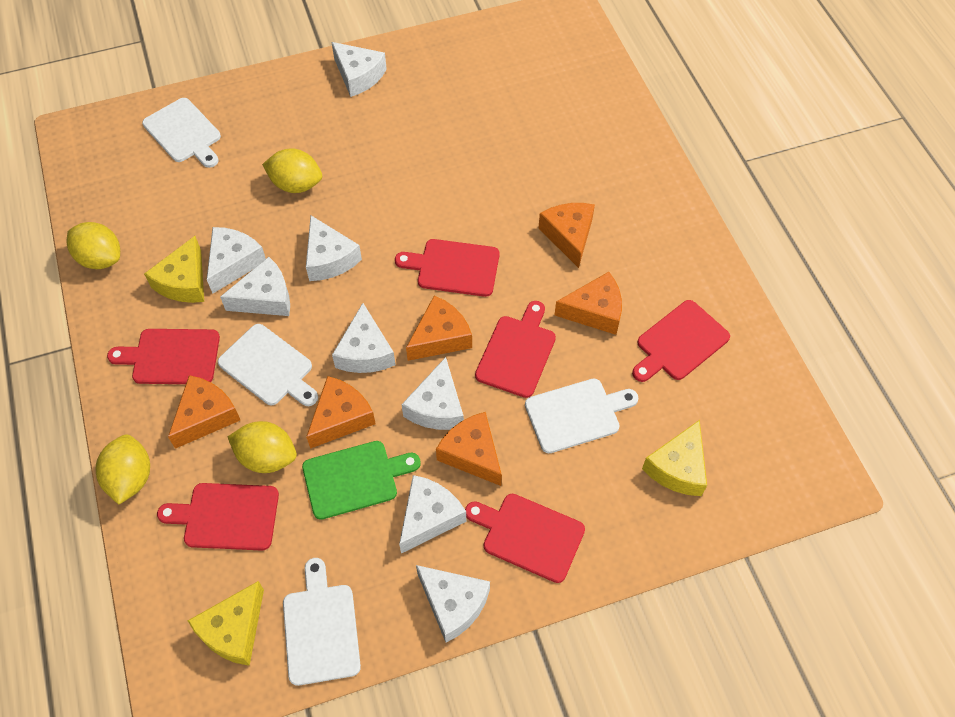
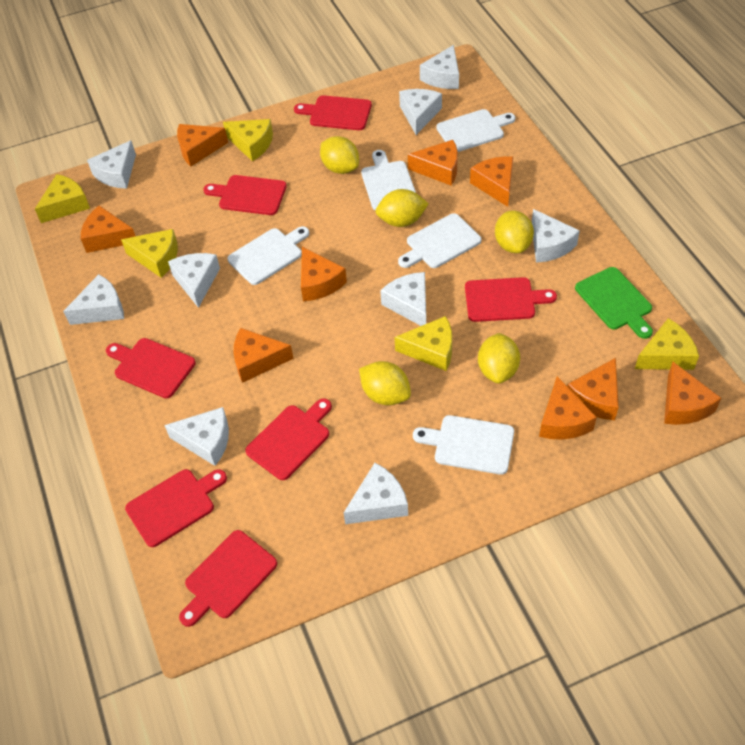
orange cheese: [168,375,240,449] [306,376,376,449] [406,296,472,361] [436,412,502,486] [538,203,595,268] [554,272,622,335] = 6 -> [81,206,135,253] [177,124,228,167] [234,328,294,383] [301,247,347,301] [408,140,458,186] [470,156,513,207] [539,376,597,440] [567,358,619,420] [664,362,721,425] = 9
red cutting board: [107,329,220,384] [157,483,279,551] [395,239,500,297] [465,494,585,583] [475,301,556,398] [632,300,730,382] = 6 -> [106,338,196,398] [125,469,227,547] [179,530,277,627] [203,175,287,215] [245,398,332,480] [294,95,372,130] [465,277,557,322] = 7
white cheese: [207,227,266,294] [220,257,290,316] [306,216,362,281] [331,42,387,97] [332,303,396,373] [399,475,466,554] [402,357,464,430] [416,565,490,643] = 8 -> [63,274,124,325] [87,140,136,189] [165,407,229,466] [168,253,220,308] [344,463,408,524] [380,272,426,326] [399,89,442,135] [420,45,459,89] [532,209,580,263] = 9
white cutting board: [142,98,221,168] [218,324,318,406] [283,558,361,686] [525,379,638,453] = 4 -> [228,226,309,285] [361,150,416,210] [398,213,481,268] [413,415,514,475] [436,109,515,152] = 5
yellow cheese: [144,236,204,303] [188,581,264,666] [642,420,707,496] = 3 -> [35,174,90,223] [121,229,178,278] [223,119,273,161] [395,316,452,371] [635,318,699,370] = 5
yellow lemon: [67,222,120,269] [96,435,150,504] [228,421,297,473] [262,148,322,193] = 4 -> [320,136,359,174] [359,361,411,405] [376,189,429,227] [478,333,520,384] [495,211,534,253] = 5

